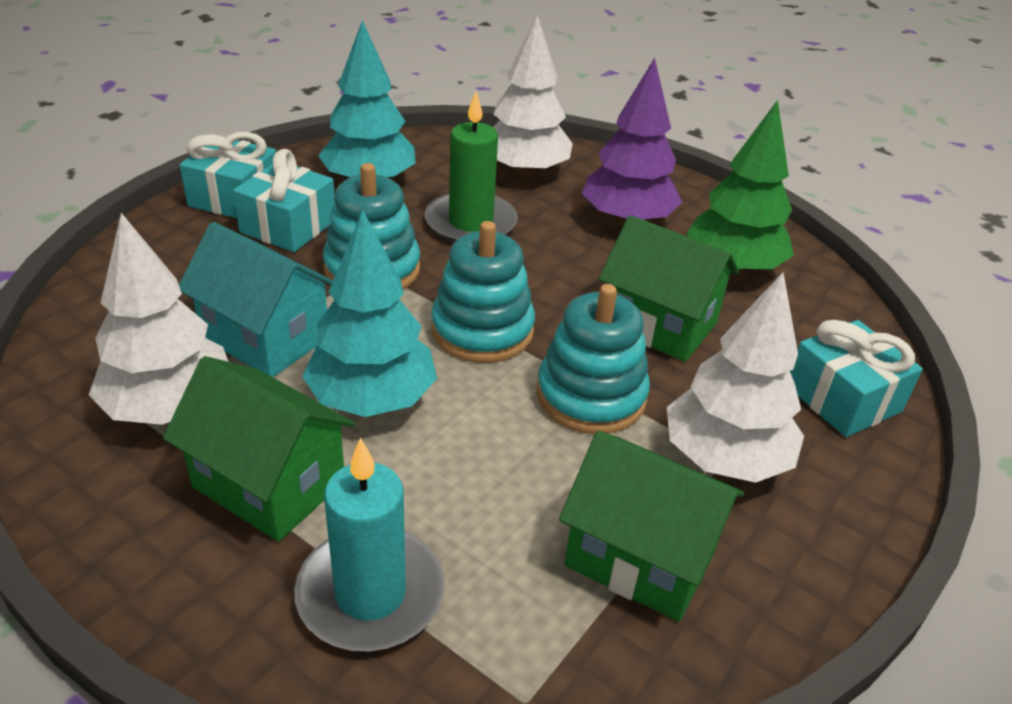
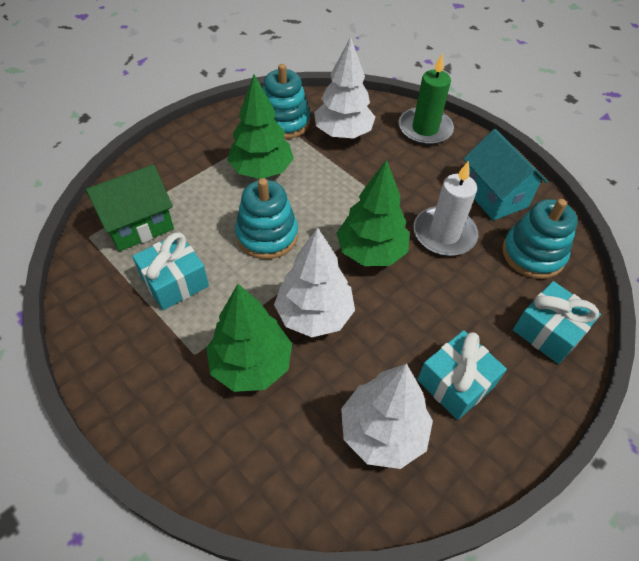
green house: [163,356,355,542] [559,431,744,622] [599,215,739,362] = 3 -> [86,164,174,252] = 1
green tree: [686,100,794,274] = 1 -> [206,284,292,392] [227,74,294,179] [337,159,410,266] = 3
purple tree: [582,58,682,225] = 1 -> none = 0
turquoise candle: [294,438,445,651] = 1 -> none = 0
turquoise tree: [302,210,437,417] [318,20,416,177] = 2 -> none = 0
white candle: none = 0 -> [413,161,478,256] = 1

